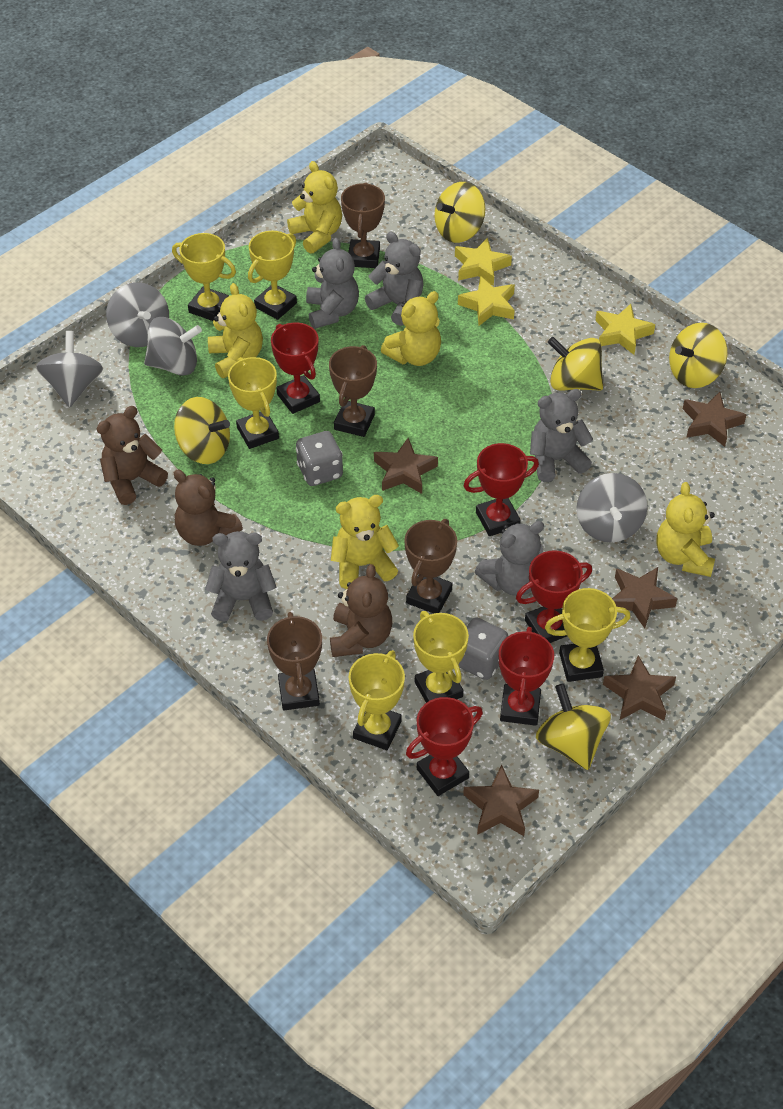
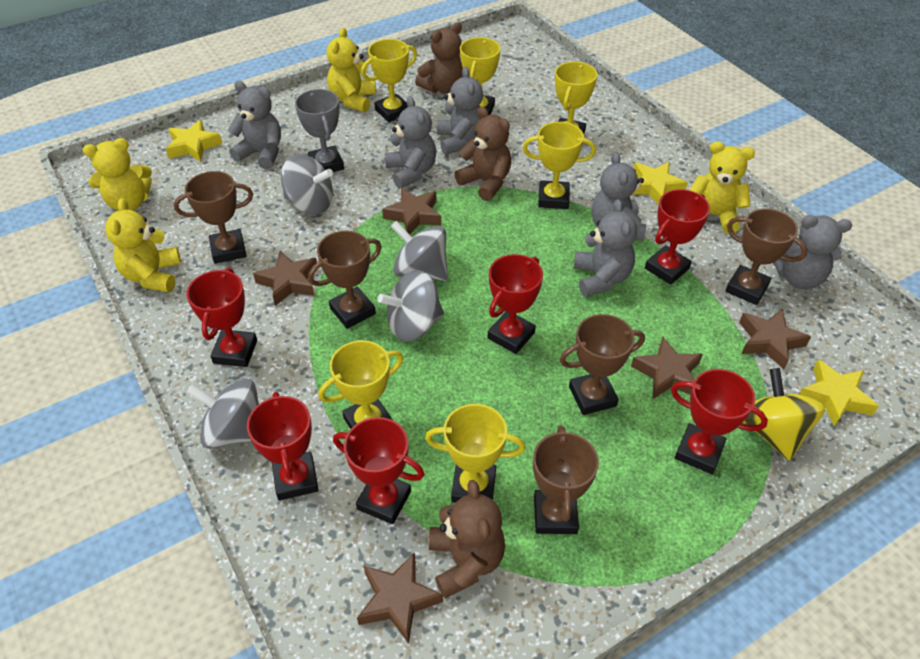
brown trophy: [267,612,322,710] [329,345,377,437] [341,182,385,268] [404,519,457,614] = 4 -> [174,171,253,264] [308,231,382,329] [533,425,599,534] [560,314,645,415] [726,208,807,305] = 5
grey dice: [296,431,343,486] [458,617,508,680] = 2 -> none = 0
grey teddy bear: [205,531,277,622] [306,238,359,329] [365,232,424,326] [475,521,544,596] [530,389,593,482] = 5 -> [228,81,281,169] [385,96,436,189] [437,67,483,155] [574,199,637,297] [592,152,646,241] [774,215,852,289] = 6
grey trophy: none = 0 -> [295,89,344,172] = 1
red trophy: [271,323,320,414] [406,697,483,796] [464,443,539,536] [499,627,554,726] [516,550,592,643] = 5 -> [187,268,257,367] [247,392,319,501] [333,417,424,524] [488,254,543,354] [645,189,710,285] [671,369,768,474] = 6
yellow spinning top: [174,397,230,464] [434,182,485,243] [536,683,611,770] [548,337,603,391] [669,323,728,388] = 5 -> [743,368,825,461] = 1
yellow teddy bear: [208,283,263,378] [287,161,342,254] [331,495,399,589] [381,291,441,366] [657,482,715,577] = 5 -> [83,138,152,211] [105,198,181,292] [327,28,376,112] [690,141,755,234] = 4

